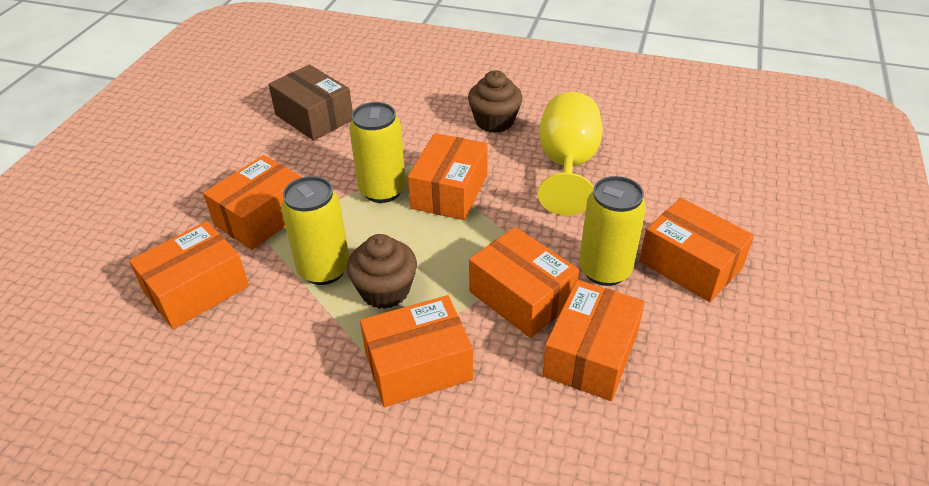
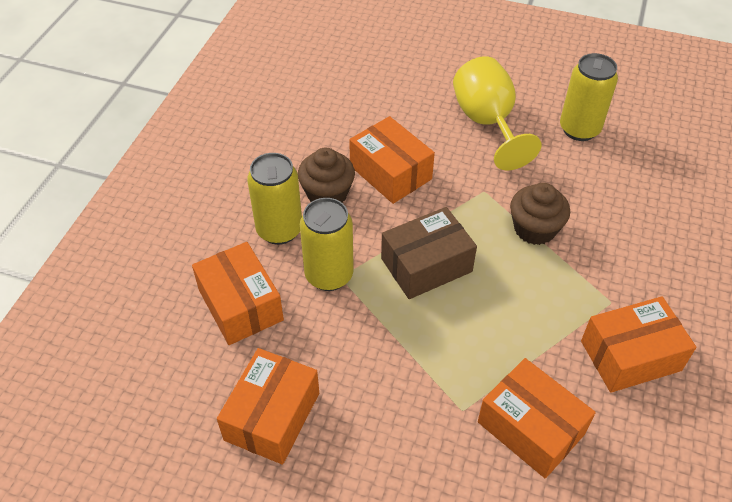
orange box: [129,221,249,329] [203,155,302,250] [360,295,473,407] [408,133,488,220] [469,227,579,338] [542,280,645,401] [639,198,754,302] = 7 -> [192,242,284,345] [217,348,319,465] [349,116,435,204] [478,358,596,479] [581,296,696,393] = 5

